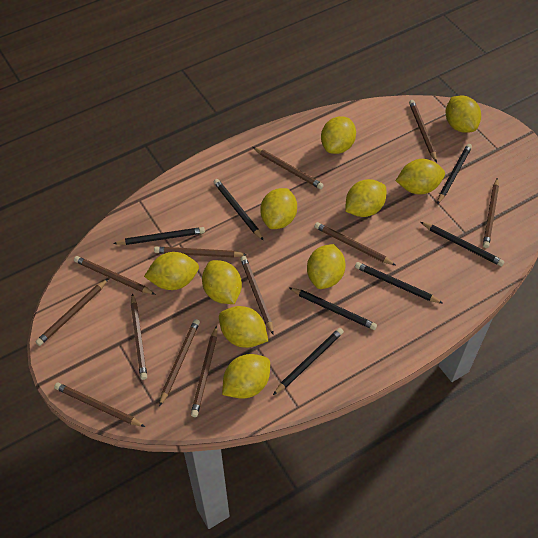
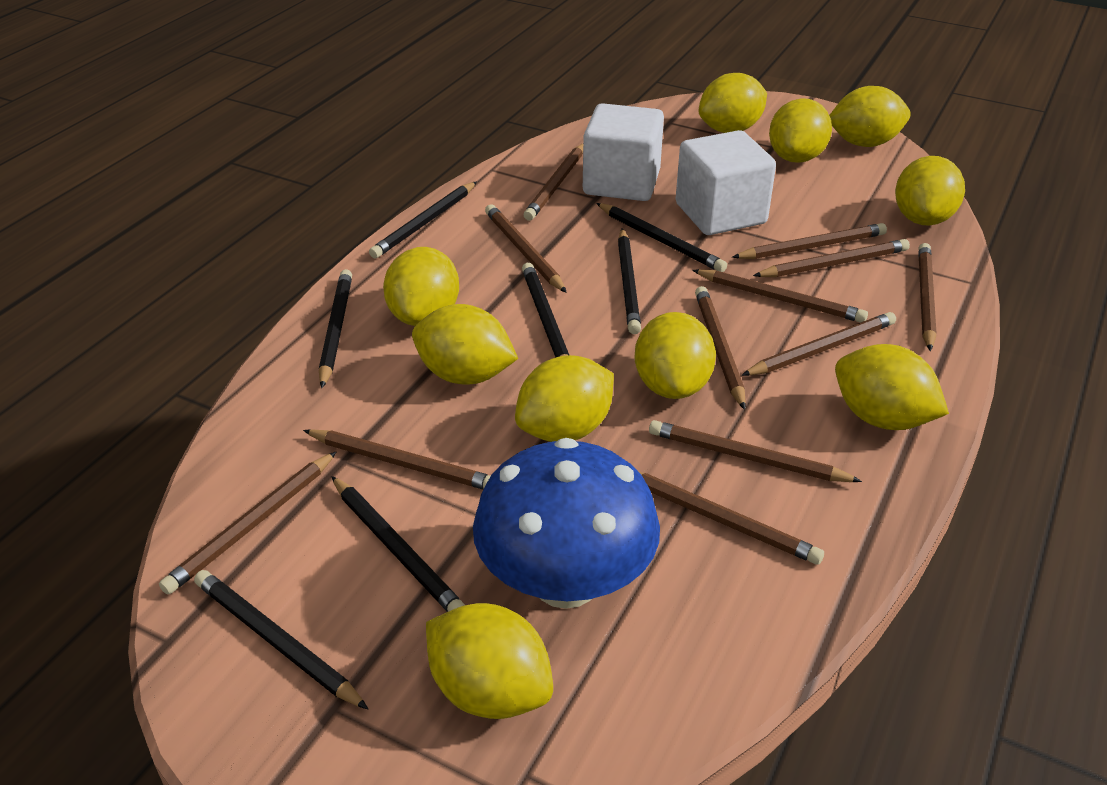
blue mushroom: none = 0 -> [473,438,660,609] = 1
white cube: none = 0 -> [583,103,664,201] [676,130,776,235] = 2

